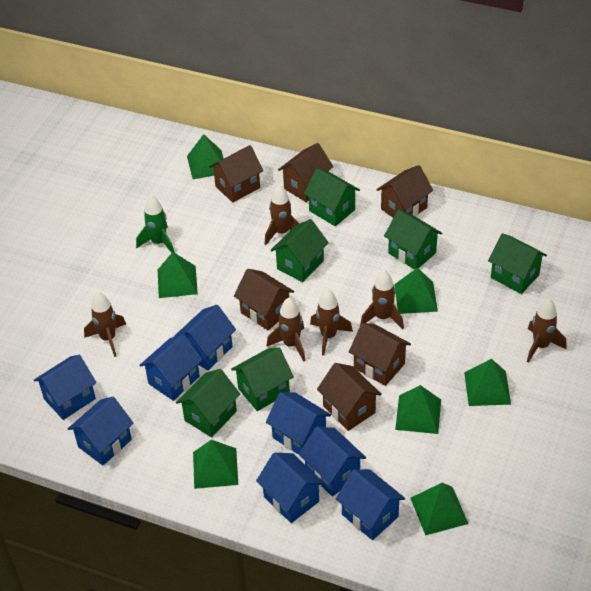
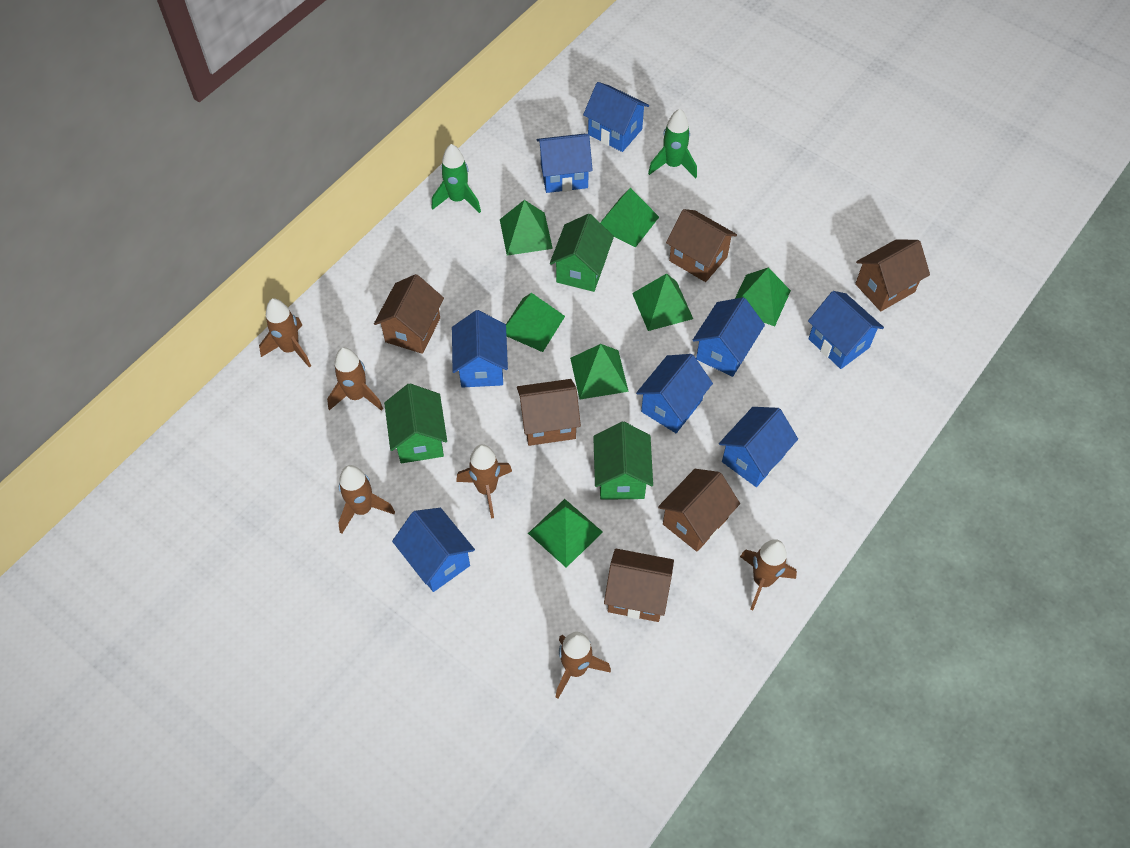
green house: [176,369,240,437] [231,348,294,411] [271,219,329,282] [304,168,360,226] [384,210,442,270] [488,233,547,294] = 6 -> [384,383,447,463] [550,214,614,292] [593,422,653,500] = 3
green rocket: [136,195,175,253] = 1 -> [432,144,481,213] [648,109,697,178] = 2

